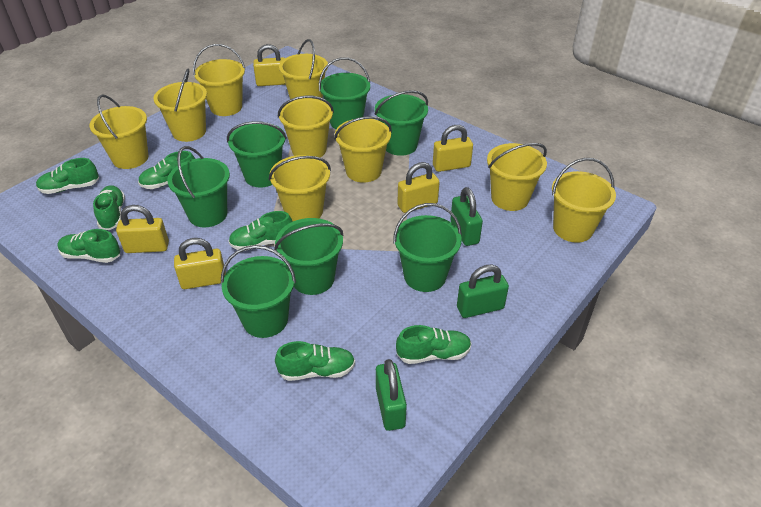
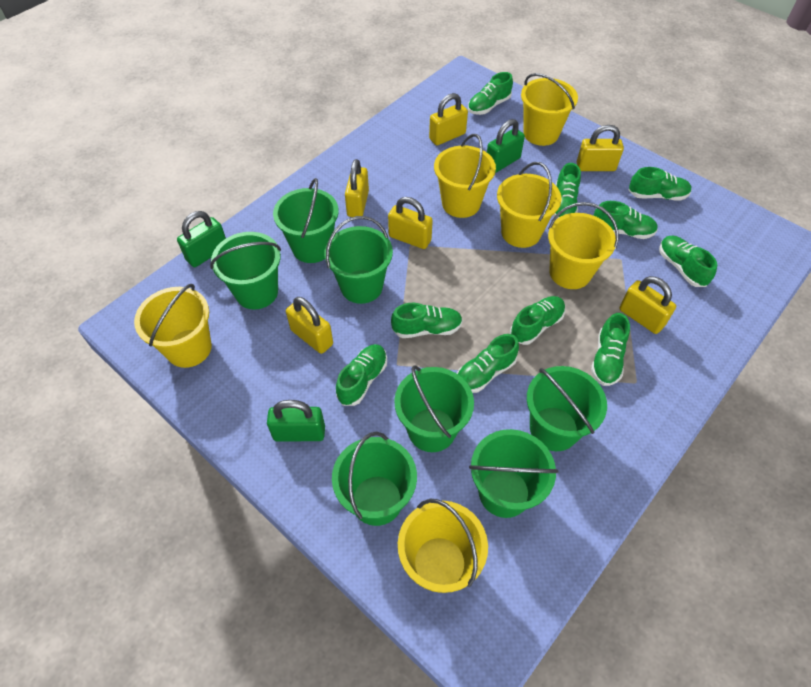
green shoe: [36,158,99,194] [57,229,120,263] [93,185,125,230] [138,151,195,189] [229,211,293,251] [275,341,355,381] [396,325,472,364] = 7 -> [336,344,387,406] [391,303,463,338] [457,334,519,393] [468,72,513,115] [510,296,565,345] [553,163,581,218] [591,313,630,386] [593,201,658,239] [629,167,692,201] [659,236,717,287] = 10
yellow bucket: [90,94,148,169] [153,69,207,142] [193,44,245,116] [269,155,331,221] [278,96,334,157] [279,39,328,100] [334,116,392,183] [487,143,547,211] [552,158,616,243] = 9 -> [134,284,212,368] [398,499,488,593] [434,134,496,218] [497,162,562,248] [521,73,578,146] [548,202,619,289] = 6
yellow padlock: [116,205,169,253] [174,238,226,289] [253,44,286,86] [397,162,440,213] [433,125,473,172] = 5 -> [286,297,333,354] [345,159,369,217] [388,197,433,249] [429,93,468,145] [577,125,624,171] [619,276,676,334] = 6

